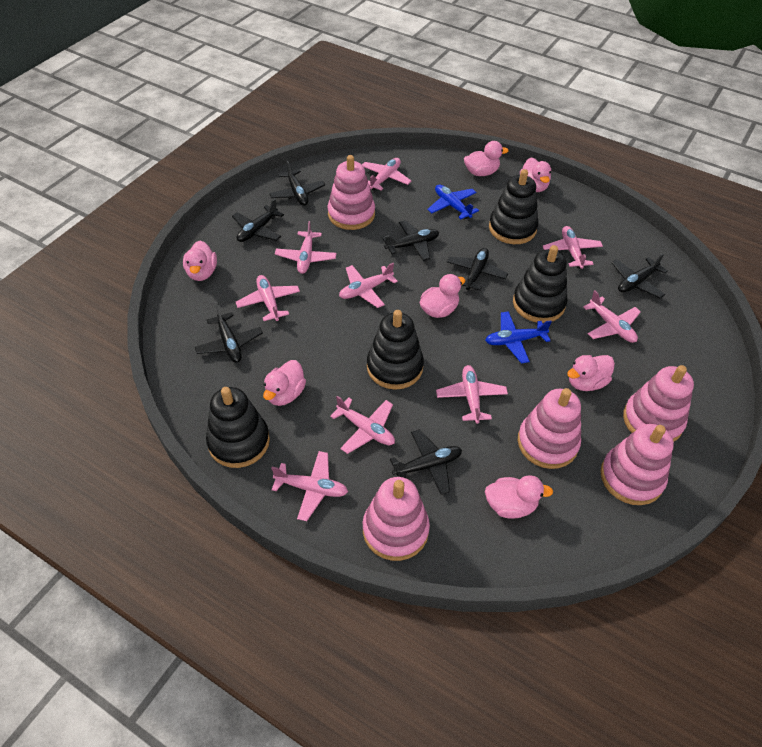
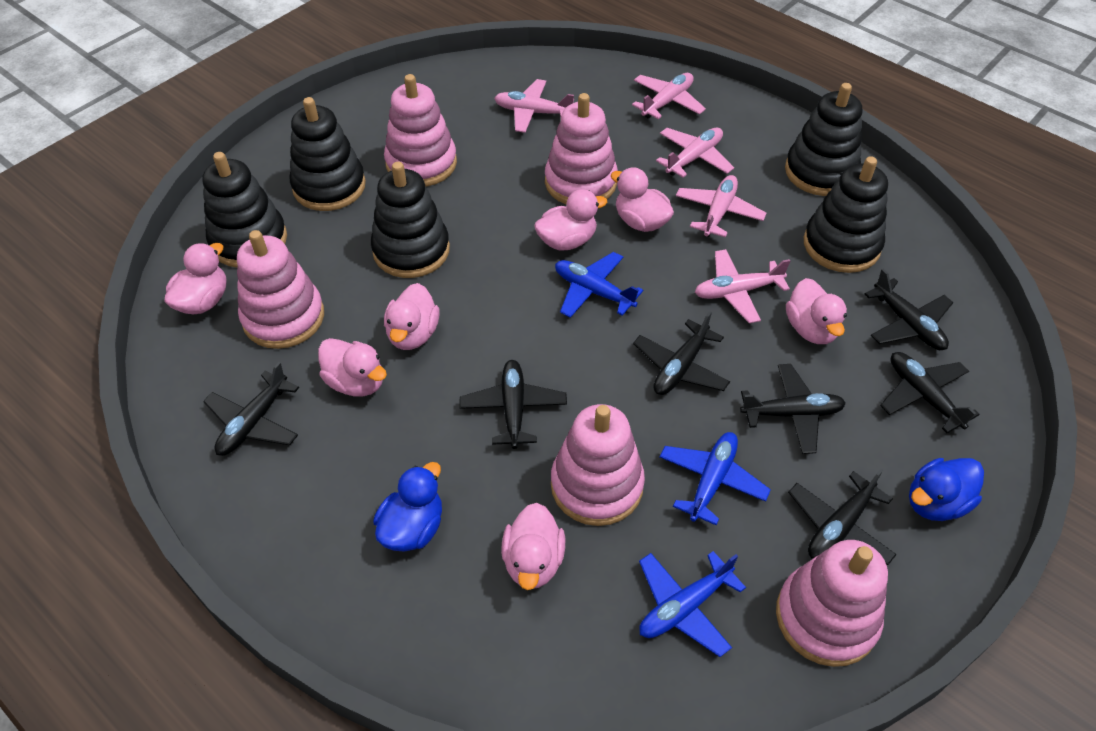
black stacking toy: [206,387,270,468] [367,310,424,390] [489,169,538,244] [513,245,568,323] = 4 -> [202,152,287,268] [289,97,366,211] [371,162,450,278] [785,83,862,196] [804,156,888,273] = 5
blue duck: none = 0 -> [373,462,442,552] [909,458,984,521] = 2
blue plane: [427,184,479,219] [485,311,552,363] = 2 -> [555,252,643,318] [639,551,746,657] [659,432,771,525] = 3
pink plane: [236,275,300,321] [271,451,348,521] [275,221,337,274] [330,396,395,454] [339,263,398,308] [362,158,411,191] [436,365,508,424] [543,226,603,269] [583,290,641,343] = 9 -> [494,79,574,133] [632,73,706,119] [656,128,734,178] [676,175,766,238] [695,249,790,323] = 5

